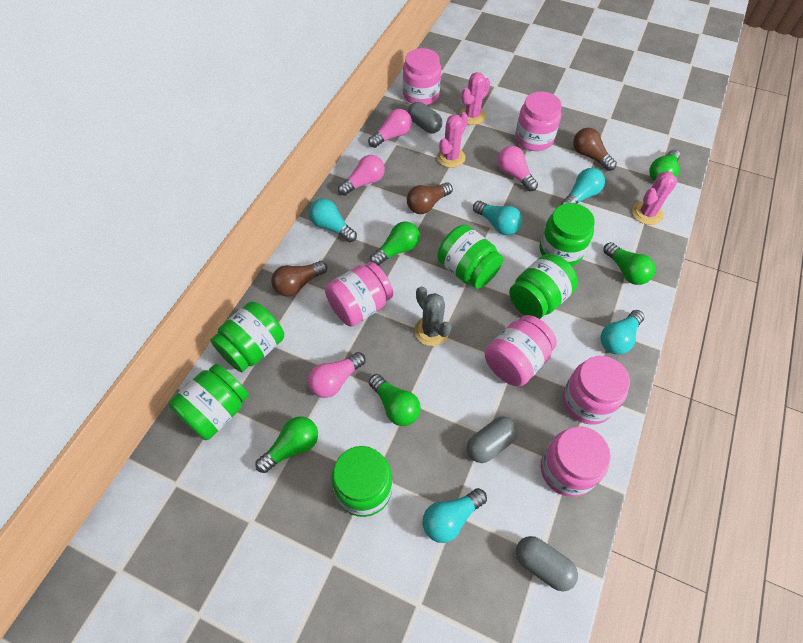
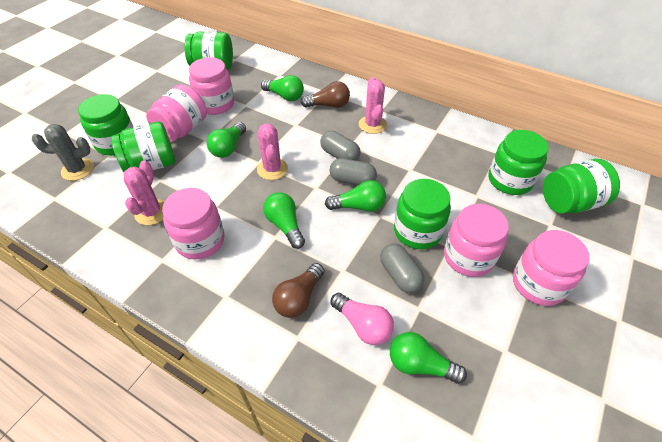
brown light bulb: [271,261,327,297] [407,183,453,214] [573,128,617,171] = 3 -> [272,263,325,318] [301,81,350,108] = 2
pink jar: [325,262,393,327] [403,48,441,105] [485,315,557,386] [515,92,562,151] [541,426,611,497] [563,356,630,425] = 6 -> [146,84,207,142] [162,188,225,259] [189,57,234,115] [444,204,509,277] [513,230,590,306] = 5
pink light bulb: [308,352,366,398] [338,155,385,196] [368,109,412,148] [498,146,538,191] = 4 -> [330,293,394,345] = 1
turquoise light bulb: [309,199,357,242] [423,488,487,543] [473,201,522,235] [561,168,605,205] [601,310,644,354] = 5 -> none = 0

